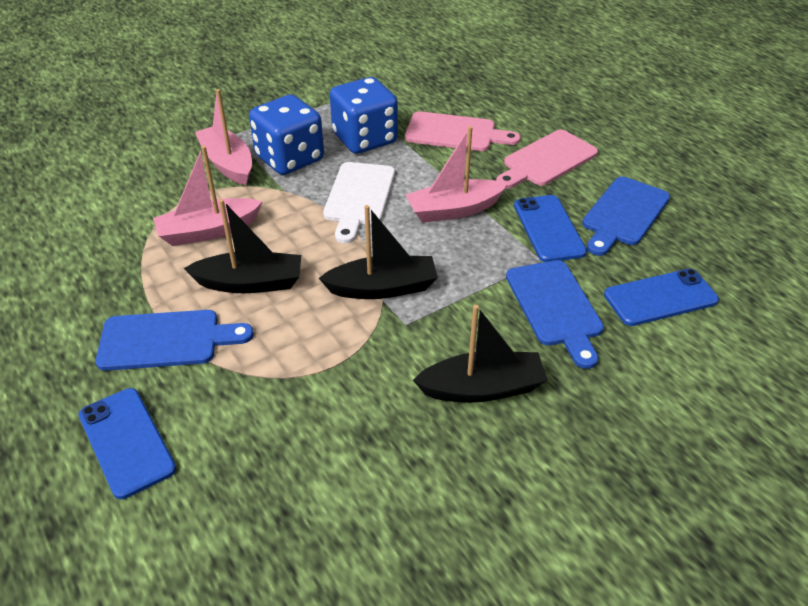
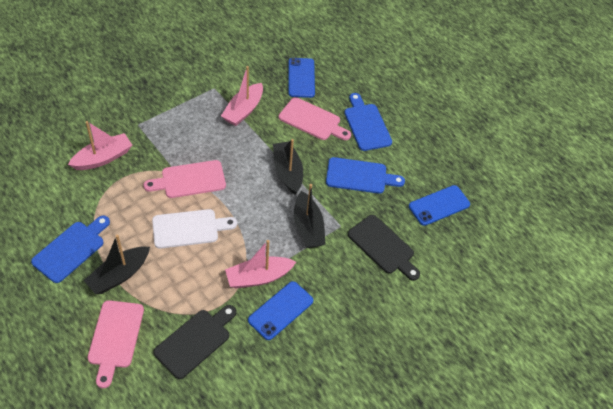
black cutting board: none = 0 -> [153,305,236,379] [348,215,420,281] = 2
blue dice: [249,94,324,175] [330,77,398,154] = 2 -> none = 0
pink cutting board: [405,111,521,151] [496,130,598,189] = 2 -> [88,300,144,388] [143,160,226,198] [279,97,351,140] = 3

